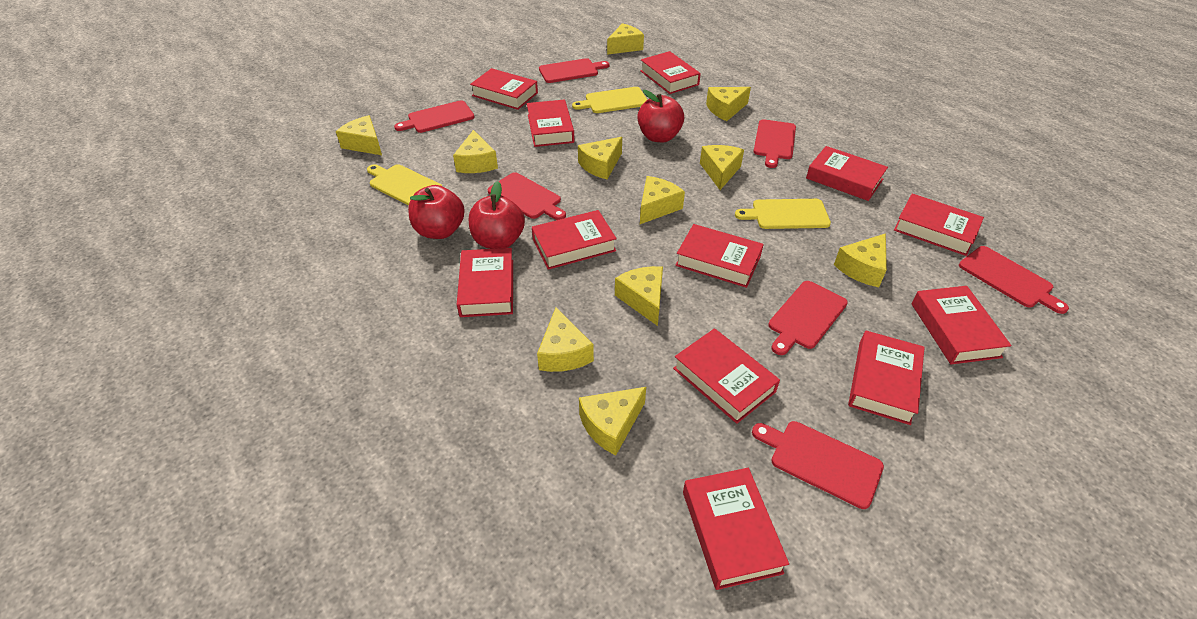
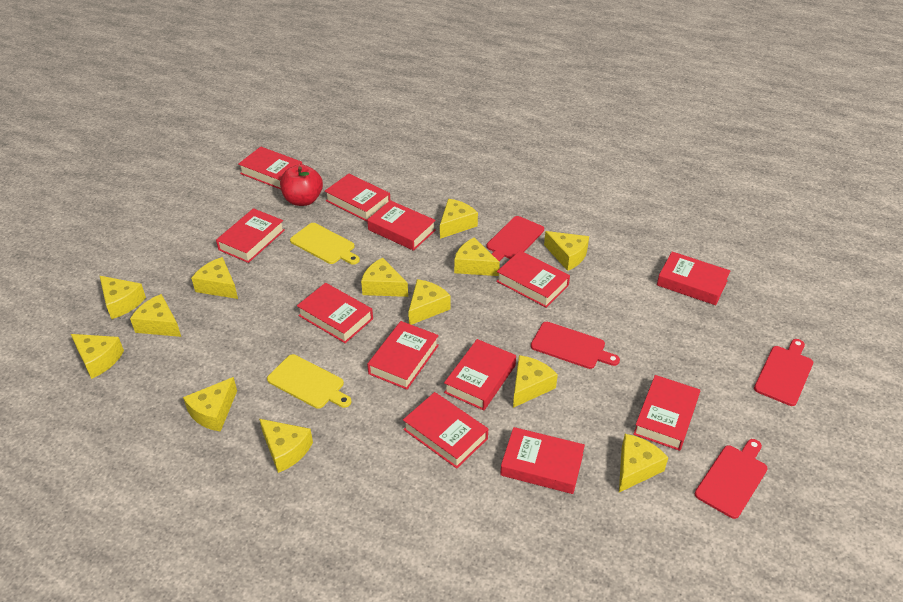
red apple: [408,185,465,239] [469,181,525,249] [637,90,684,142] = 3 -> [280,164,323,206] = 1
red cutting board: [394,100,474,133] [487,172,566,220] [539,58,610,83] [752,421,884,509] [753,119,796,168] [768,281,848,355] [959,246,1069,314] = 7 -> [486,216,544,262] [531,322,620,369] [695,439,768,519] [754,339,813,406] = 4
yellow cheese: [336,115,382,155] [453,130,498,173] [537,307,594,372] [578,137,622,179] [579,387,646,455] [607,23,644,55] [615,266,663,326] [640,176,685,224] [700,145,744,190] [706,87,751,121] [834,233,887,287] = 11 -> [71,334,124,379] [100,276,146,319] [130,294,181,337] [183,377,237,432] [191,257,238,299] [259,419,313,473] [361,258,408,297] [408,279,450,325] [440,199,478,239] [454,237,500,276] [513,355,558,408] [544,231,589,271] [619,434,668,492] = 13
yellow cutting board: [367,164,442,206] [572,87,647,113] [735,199,831,229] = 3 -> [267,354,351,409] [290,223,360,265] = 2

